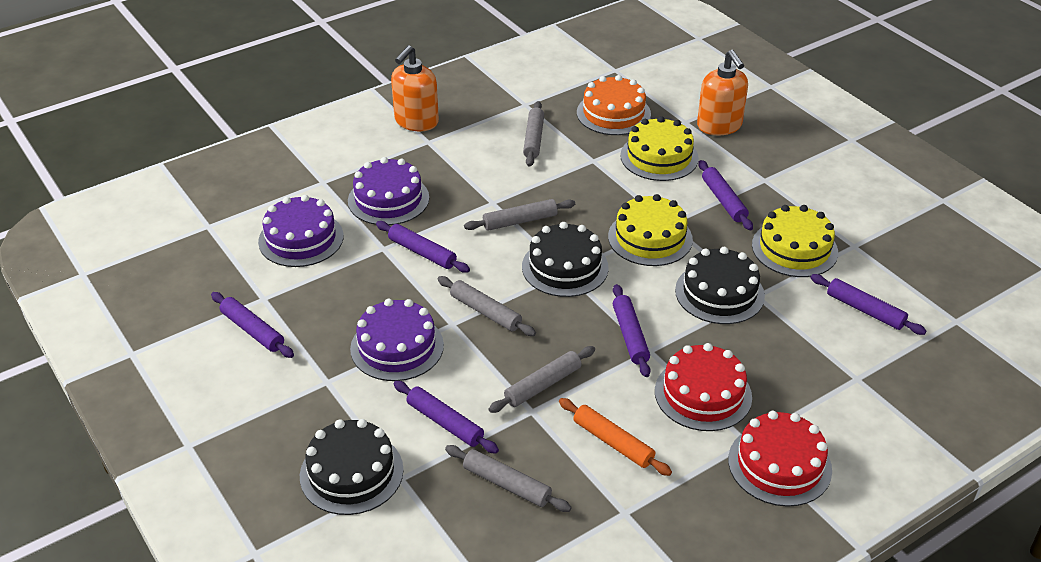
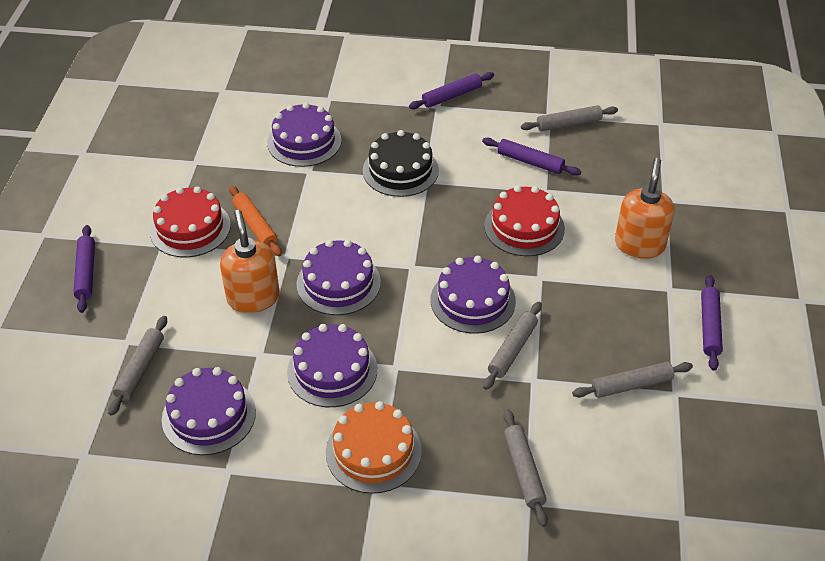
black cake: [300,419,403,515] [522,222,609,297] [675,247,765,324] = 3 -> [363,130,439,197] = 1
purple cake: [258,195,344,267] [348,157,429,225] [350,299,444,381] = 3 -> [162,367,256,455] [267,102,342,167] [287,324,377,407] [296,240,381,315] [430,256,516,334] = 5
purple rolling pin: [211,292,294,358] [376,221,470,273] [394,381,499,454] [613,284,651,377] [698,160,753,230] [810,274,927,335] = 6 -> [73,225,95,313] [409,72,494,109] [482,138,581,176] [701,275,723,371] = 4
yellow cake: [608,194,693,266] [620,116,699,181] [752,205,838,277] = 3 -> none = 0

